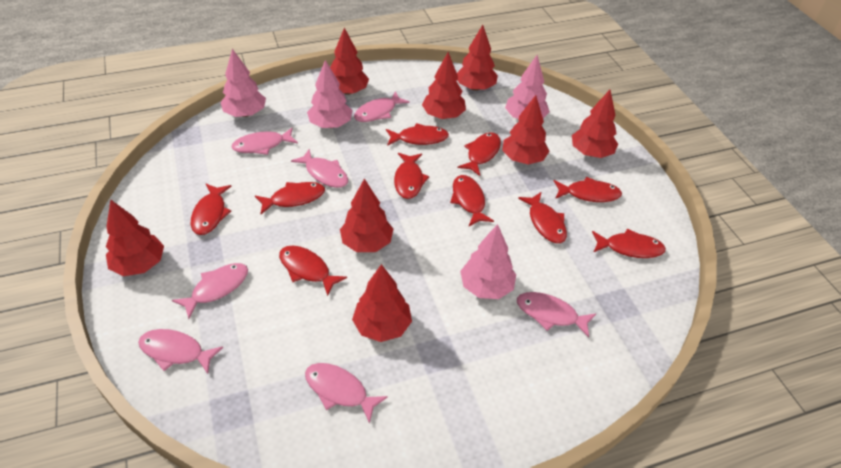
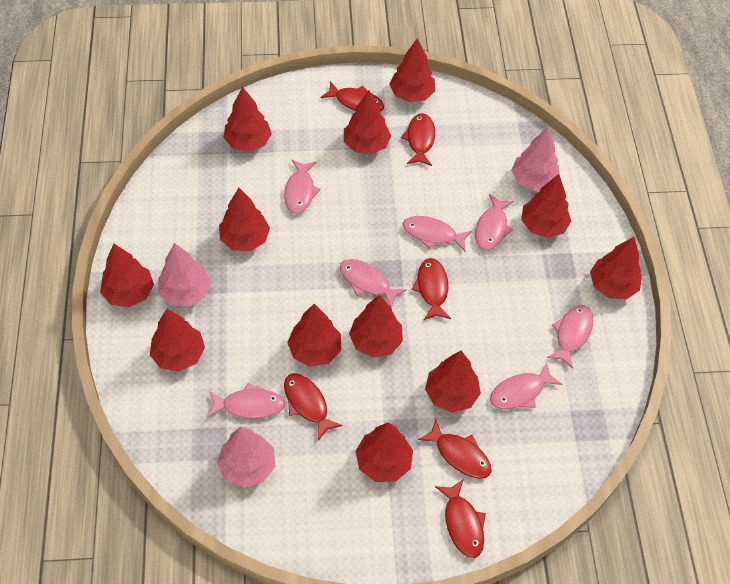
pink tree: [220,49,266,117] [307,60,353,128] [460,224,516,299] [505,55,550,119] = 4 -> [158,243,211,307] [217,427,275,488] [511,127,560,191] = 3
red fish: [191,184,232,235] [255,182,325,214] [279,246,347,296] [386,123,449,146] [394,153,429,199] [450,175,494,226] [458,132,501,176] [518,192,567,243] [554,177,622,202] [592,229,666,258] = 10 -> [284,373,343,441] [320,81,384,111] [401,113,435,166] [412,258,451,321] [418,419,492,479] [435,479,486,558] = 6
red tree: [106,200,164,276] [330,28,369,95] [340,179,393,252] [352,264,412,342] [422,52,466,119] [457,25,498,91] [502,95,549,164] [572,90,618,158] = 8 -> [100,244,154,307] [150,309,205,372] [219,188,270,251] [224,87,272,152] [287,304,341,367] [344,90,391,155] [349,295,403,358] [355,422,413,482] [389,38,435,102] [425,351,481,413] [521,174,571,238] [590,237,642,299] = 12

